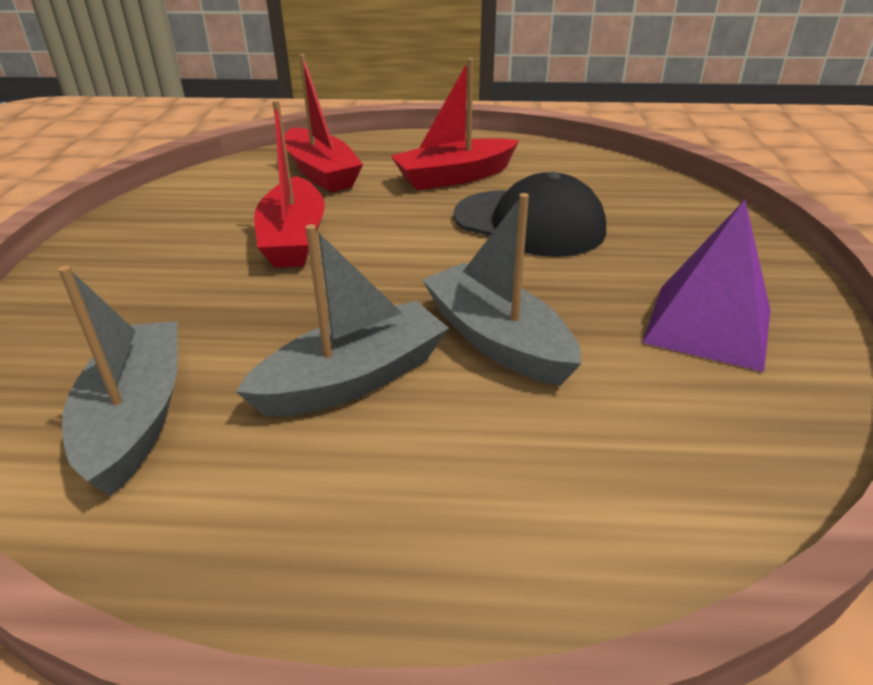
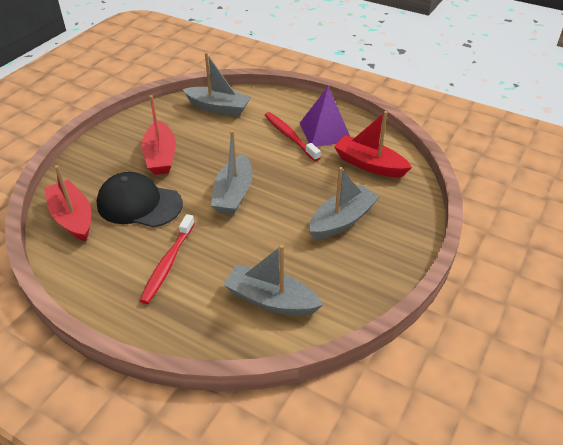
grey boat: [58,265,178,496] [235,224,449,417] [422,193,581,386] = 3 -> [183,52,251,116] [211,130,253,215] [224,245,323,316] [309,167,380,240] = 4
red toothbrush: none = 0 -> [140,214,195,304] [265,112,321,161] = 2

